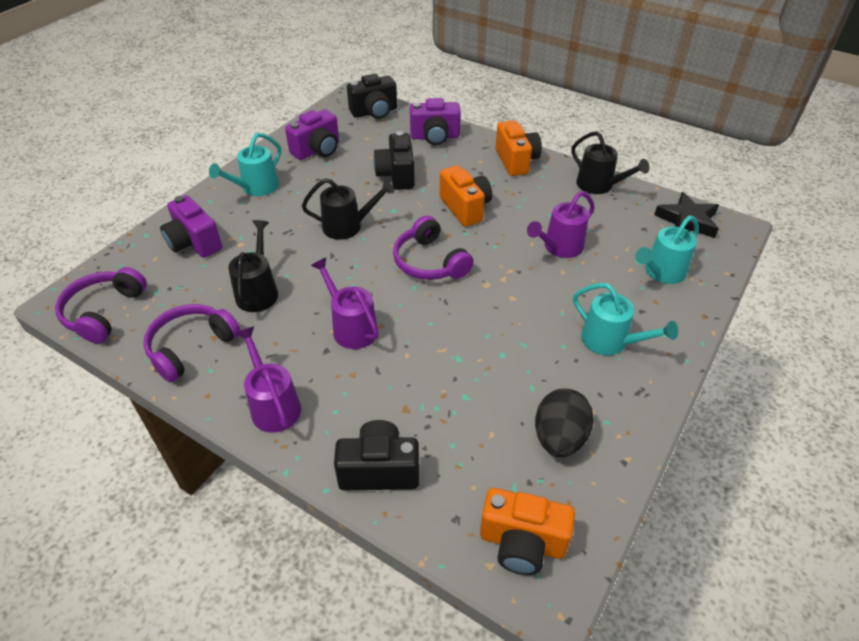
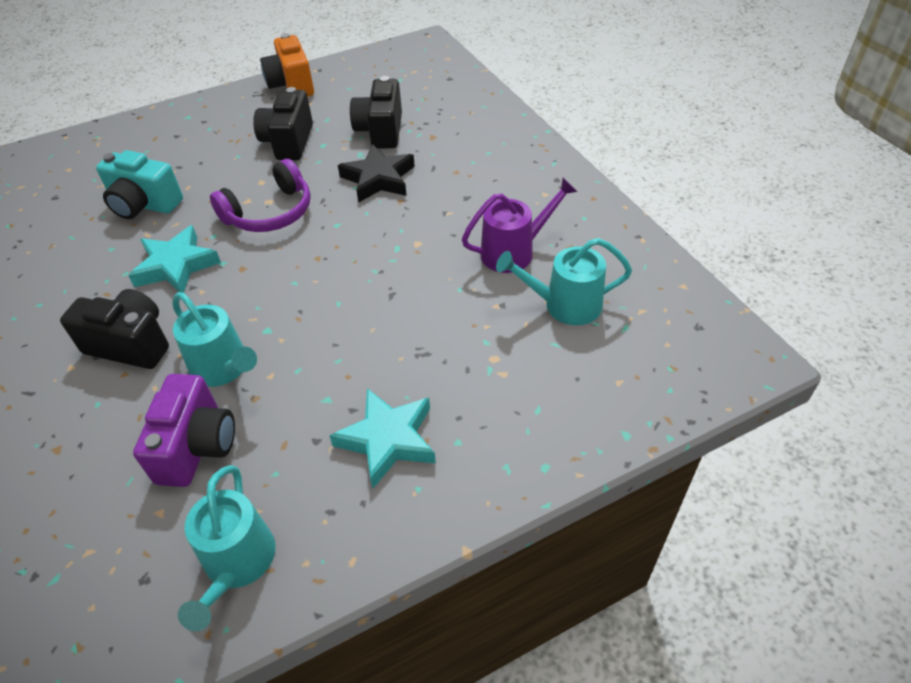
black egg: [535,388,594,457] = 1 -> none = 0
black watering can: [228,220,278,312] [302,178,394,240] [571,131,649,194] = 3 -> none = 0
orange camera: [440,165,492,227] [480,488,575,575] [495,120,542,176] = 3 -> [260,33,314,96] = 1
purple camera: [160,195,222,258] [285,109,339,160] [410,98,461,145] = 3 -> [133,374,235,487] = 1
purple headphones: [55,267,147,344] [143,304,241,382] [393,216,474,280] = 3 -> [210,159,311,232] = 1
purple watering can: [236,326,301,433] [311,258,379,349] [527,191,595,258] = 3 -> [462,178,578,273] = 1
turquoise camera: none = 0 -> [96,150,183,219] = 1
turquoise star: none = 0 -> [128,225,221,293] [329,388,436,488] = 2

